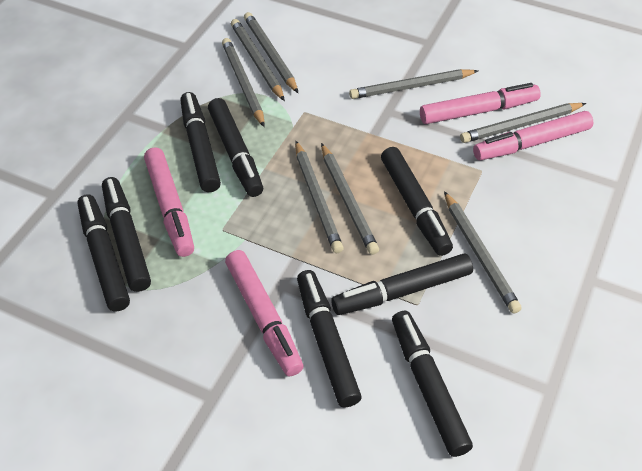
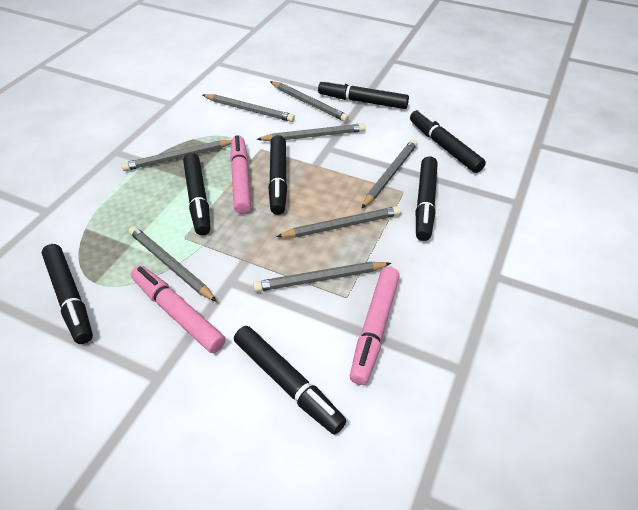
black marker: [77,194,130,312] [102,177,151,292] [180,92,221,192] [208,98,263,197] [297,270,362,407] [331,253,473,315] [381,147,453,256] [392,310,473,457] = 8 -> [41,244,93,344] [183,153,210,235] [234,326,346,435] [268,135,287,215] [318,79,409,109] [410,109,486,173] [416,156,438,241] = 7
pink marker: [144,147,194,257] [225,250,304,376] [420,83,541,124] [473,111,593,161] = 4 -> [131,265,226,353] [230,135,251,214] [350,267,400,385] = 3

